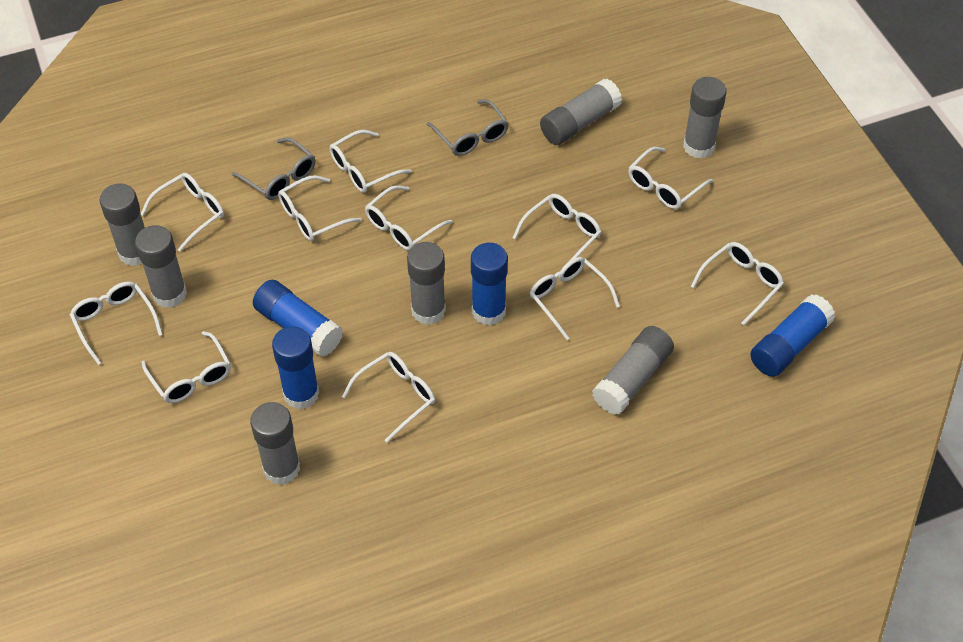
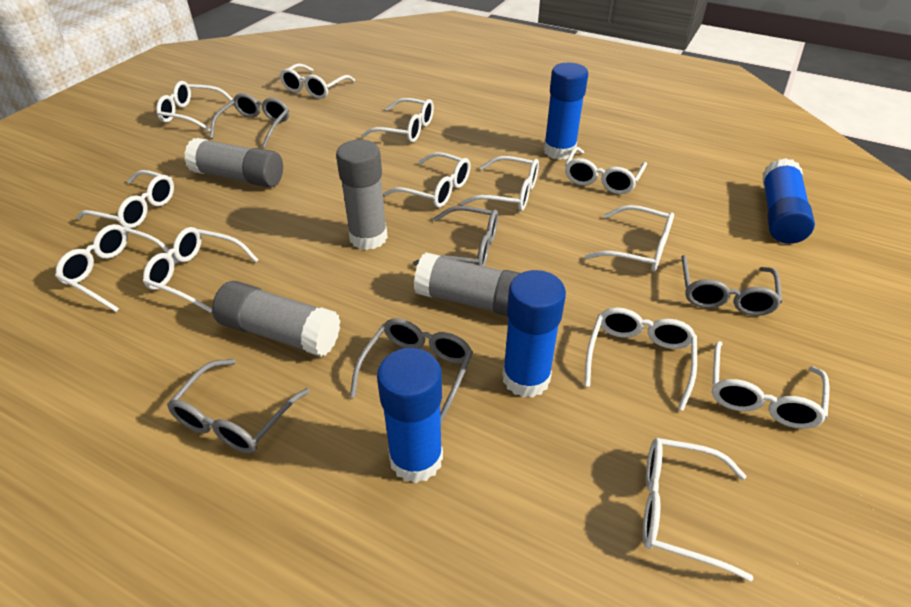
grey glasses: [232,137,315,200] [427,99,509,156] = 2 -> [167,359,310,454] [210,93,289,148] [350,318,473,424] [413,206,498,267] [682,255,782,316] = 5
grey glue stick: [100,183,145,266] [135,225,187,308] [250,402,300,485] [407,242,446,325] [540,79,622,145] [592,326,674,415] [683,77,726,159] = 7 -> [184,138,283,187] [212,281,340,357] [336,140,388,250] [414,252,520,316] = 4
white glasses: [70,282,163,365] [141,173,224,251] [142,331,231,403] [278,175,362,241] [329,130,412,193] [342,352,435,442] [365,185,452,250] [513,194,601,271] [529,257,620,340] [628,147,713,209] [691,242,784,325] = 11 -> [55,224,179,312] [77,170,174,229] [143,227,258,313] [156,81,233,132] [280,63,355,99] [361,98,434,143] [384,152,471,208] [460,156,539,211] [565,147,647,194] [584,307,697,411] [585,205,674,272] [643,438,753,582] [712,341,829,429] = 13

